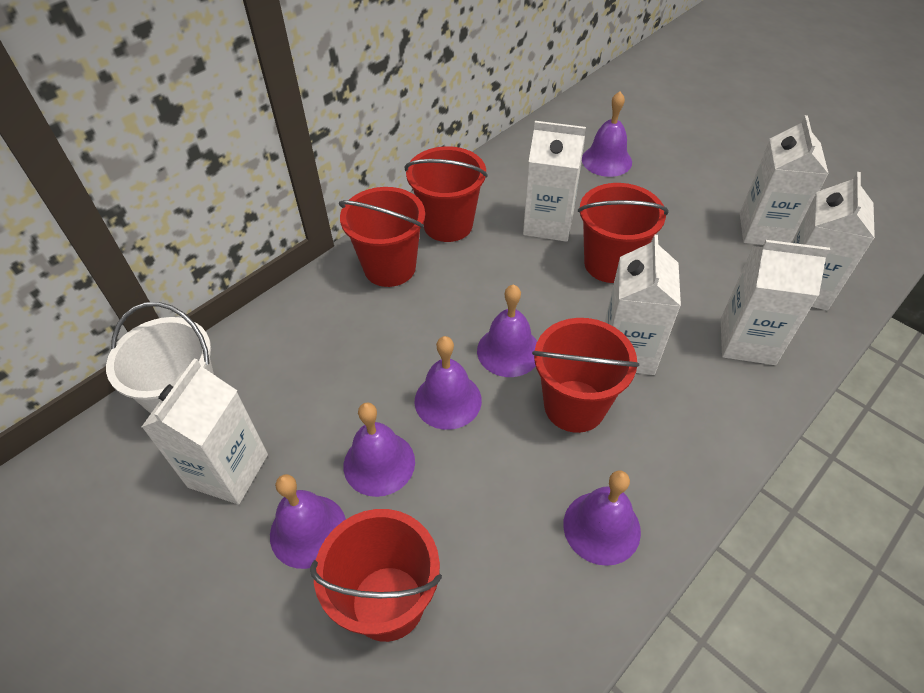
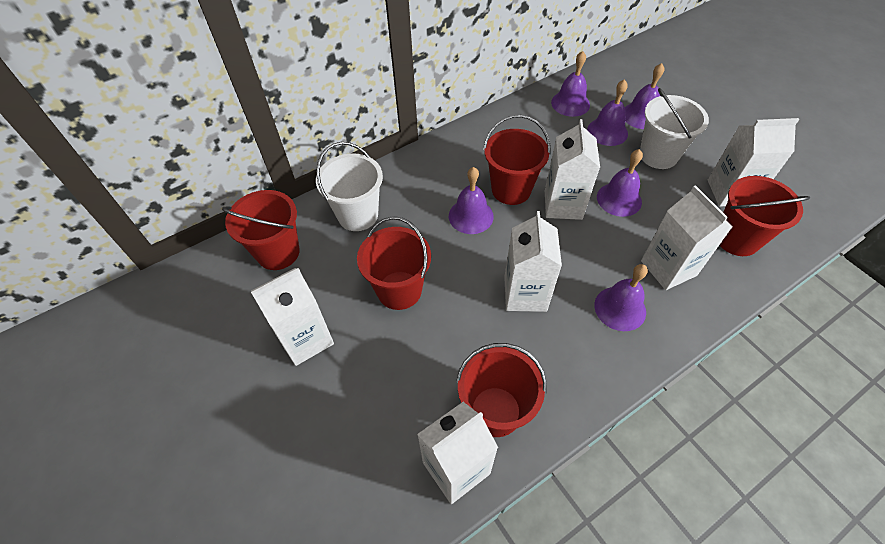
white bucket: [106,302,214,414] = 1 -> [316,142,383,231] [640,88,709,169] = 2

